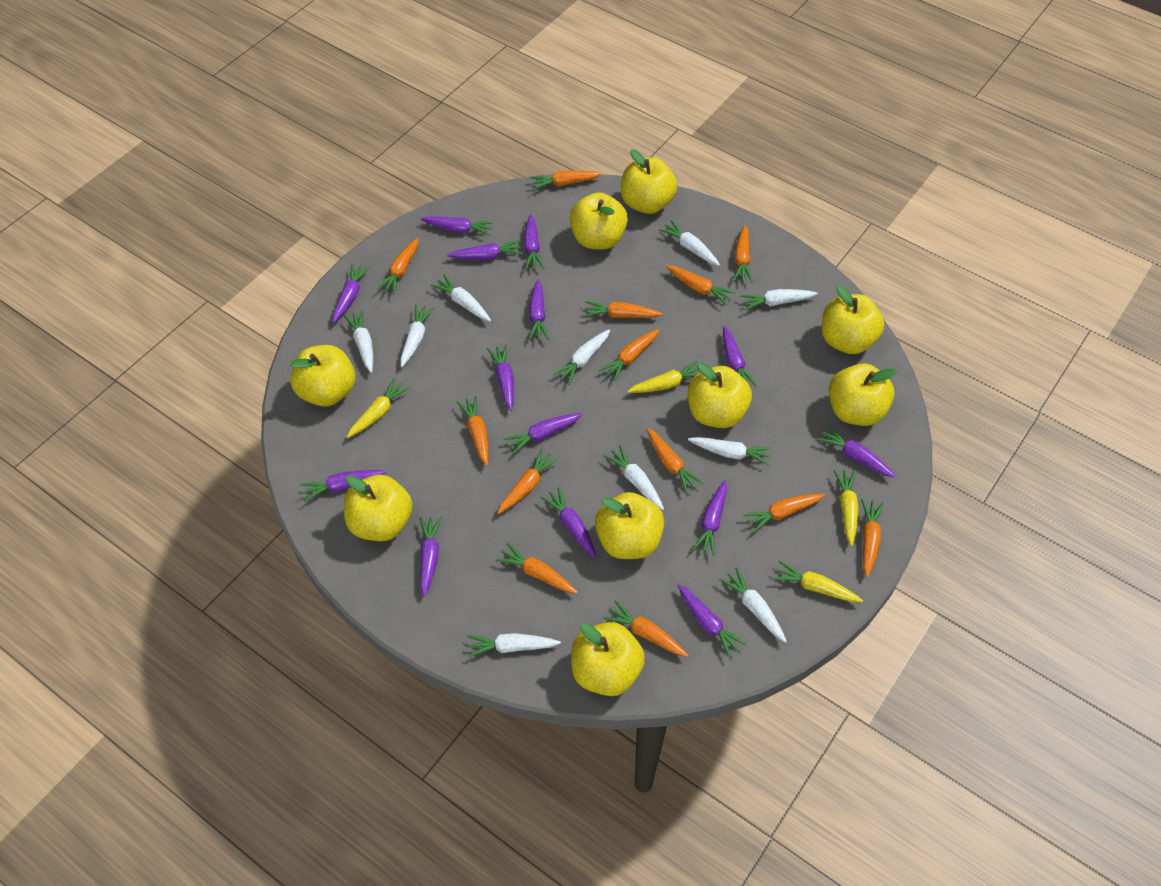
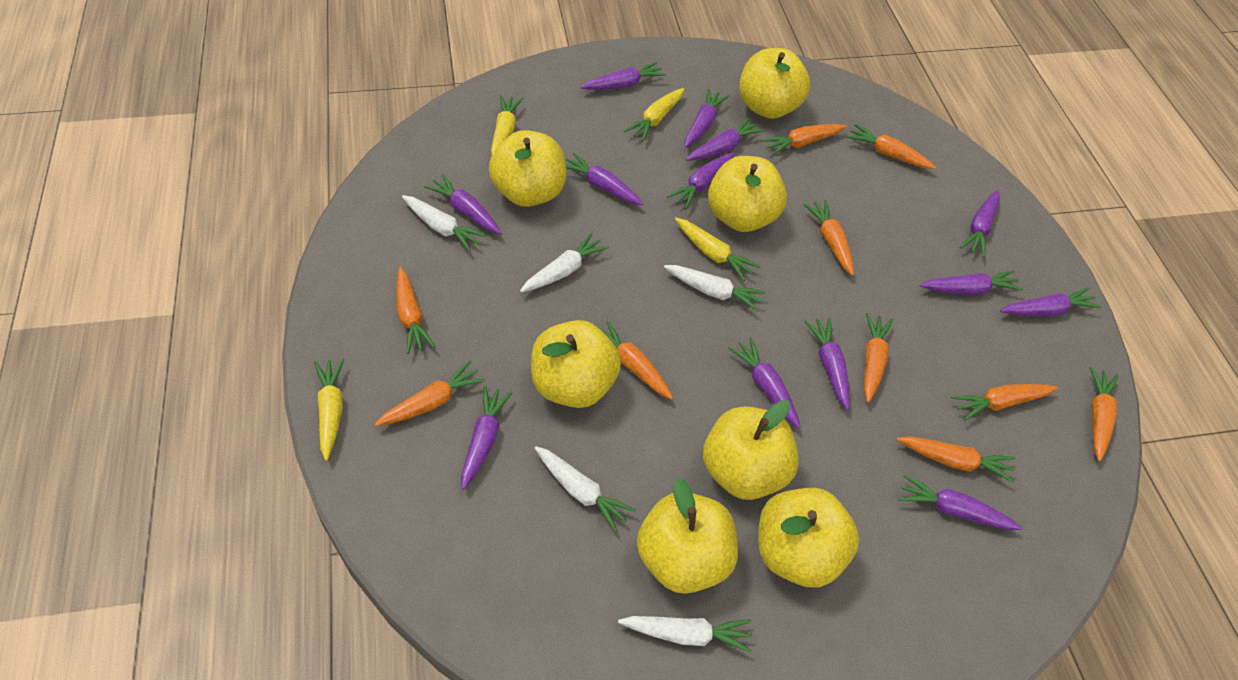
orange carrot: [377,238,419,294] [457,396,489,466] [496,543,578,594] [498,449,559,514] [530,170,602,190] [584,301,663,318] [599,329,659,382] [603,600,689,657] [647,428,704,494] [666,265,736,305] [733,225,753,282] [743,494,825,533] [861,499,884,578] = 13 -> [374,361,485,426] [396,267,435,354] [598,320,673,399] [761,124,847,156] [803,200,854,276] [846,124,936,169] [864,313,893,403] [897,436,1015,483] [951,384,1058,421] [1090,367,1119,461] = 10
purple carrot: [300,470,387,502] [333,263,370,323] [420,517,442,597] [421,216,494,236] [447,240,523,260] [487,345,514,411] [503,413,582,454] [524,214,544,270] [529,279,549,341] [541,487,596,558] [677,584,747,658] [692,480,727,556] [723,326,757,387] [817,425,896,478] = 14 -> [424,174,501,234] [461,386,513,490] [566,153,643,205] [580,62,666,90] [667,152,735,209] [685,89,729,148] [686,118,765,161] [728,337,801,428] [804,318,850,410] [899,475,1022,530] [920,270,1023,295] [960,190,1000,257] [1000,287,1101,316] = 13
white carrot: [344,310,373,373] [400,304,434,367] [430,274,491,322] [467,633,561,657] [553,329,610,385] [603,445,664,510] [659,220,720,266] [688,437,772,466] [719,567,787,643] [740,289,818,310] = 10 -> [402,195,487,252] [520,233,609,292] [535,446,636,532] [618,616,752,653] [664,265,766,312] = 5
yellow apple: [290,345,356,407] [344,475,413,541] [570,192,628,250] [571,622,645,696] [595,492,664,559] [621,149,677,214] [688,363,752,428] [821,286,884,354] [829,364,896,426] = 9 -> [489,130,566,207] [531,320,621,408] [637,477,738,594] [703,400,799,500] [708,156,787,232] [739,48,810,119] [758,488,859,587] = 7

